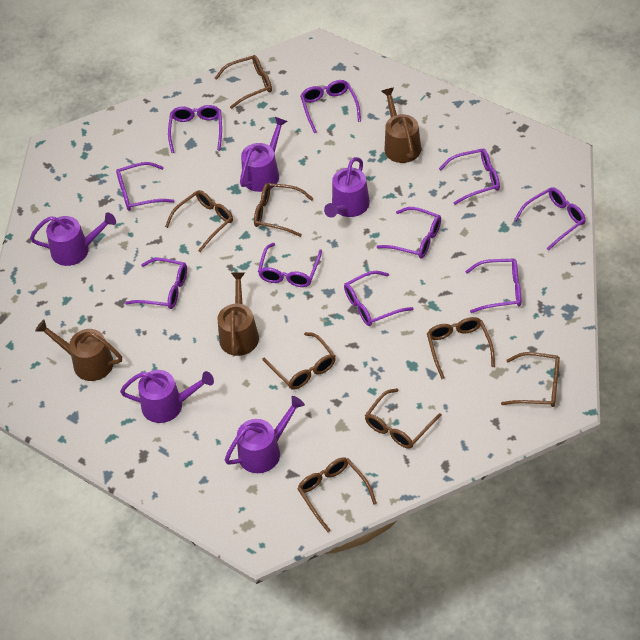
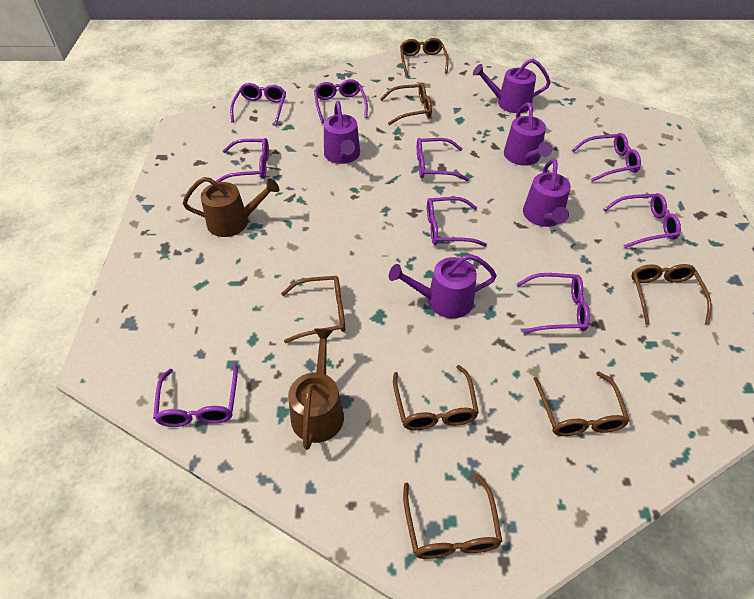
brown glasses: [165,190,233,252] [215,55,272,109] [254,183,314,237] [263,332,336,390] [297,458,377,532] [365,388,442,449] [427,317,495,379] [501,352,560,407] = 8 -> [281,276,345,343] [380,82,432,125] [393,365,479,430] [400,38,449,76] [403,474,502,559] [533,371,630,436] [631,264,712,325] = 7
brown watering can: [35,320,122,381] [218,272,259,356] [381,87,421,163] = 3 -> [183,177,279,237] [288,328,344,450] = 2
purple glasses: [116,162,174,211] [125,258,187,309] [168,105,222,153] [258,243,322,287] [300,80,361,133] [344,271,414,326] [376,207,441,259] [439,148,500,205] [465,259,521,313] [514,187,586,251] = 10 -> [153,363,238,427] [216,138,269,182] [230,83,286,126] [314,79,368,123] [417,138,469,181] [427,197,487,247] [517,273,590,333] [572,133,641,182] [603,193,681,248] = 9

